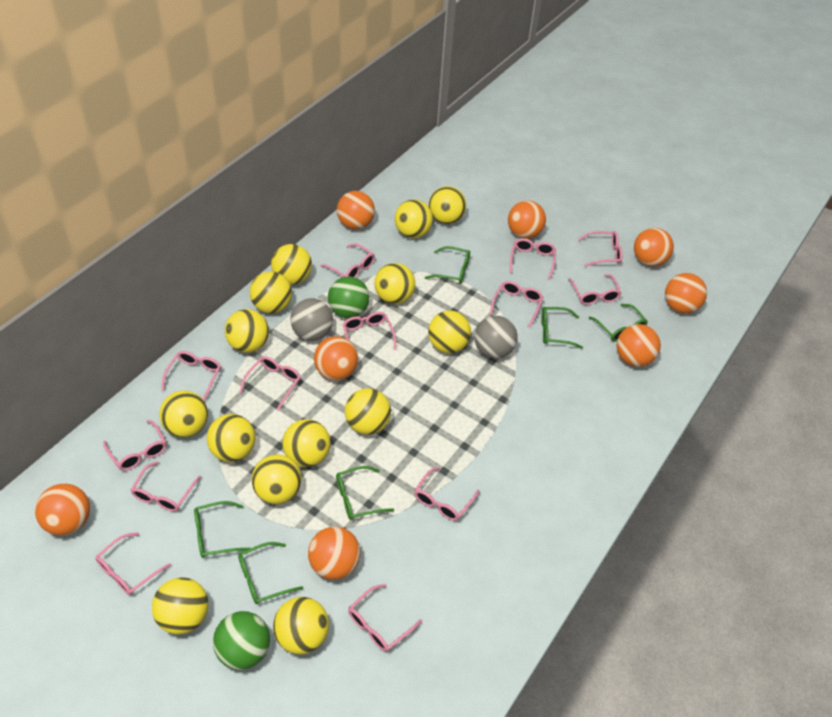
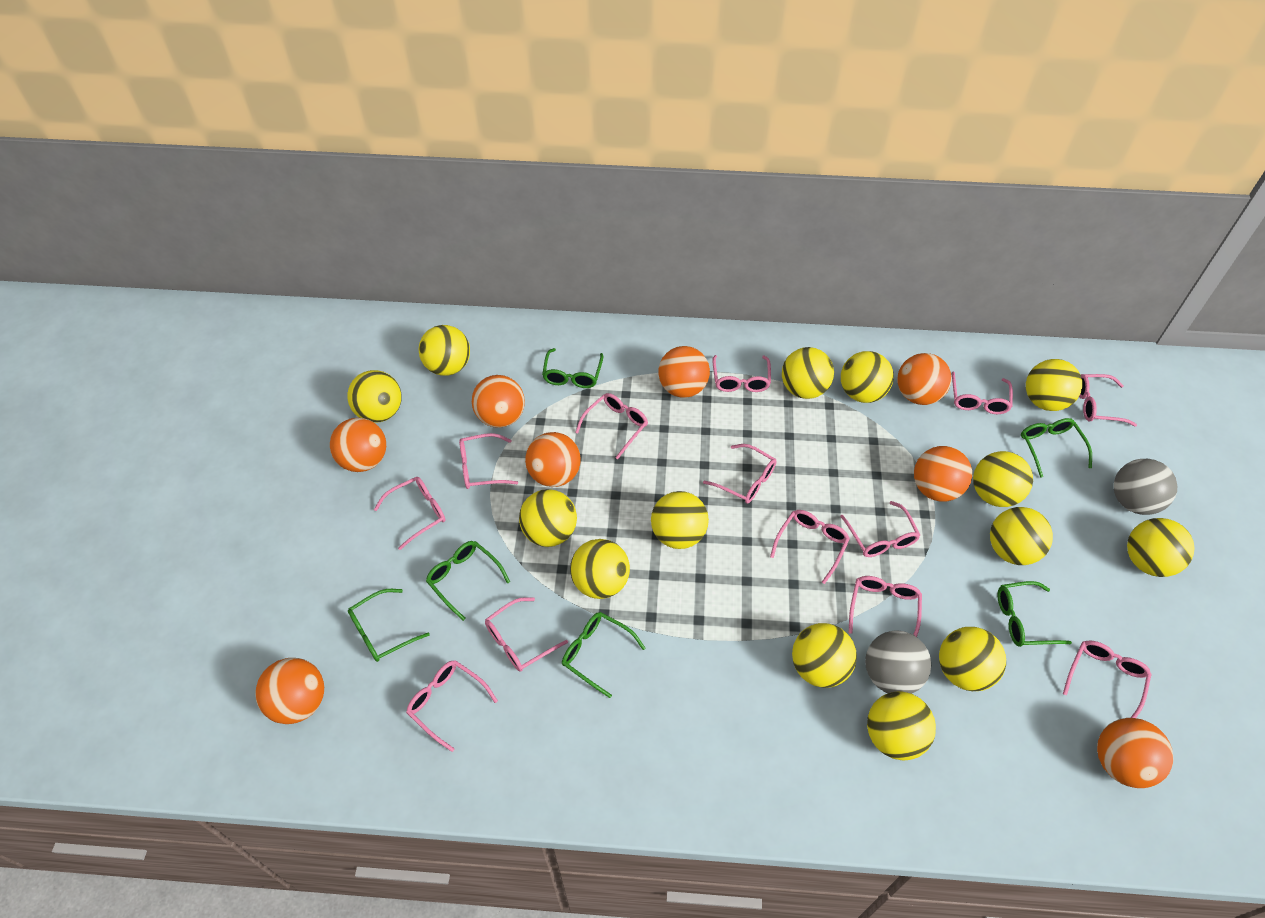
green ball: [213,611,270,670] [328,277,369,318] = 2 -> none = 0

